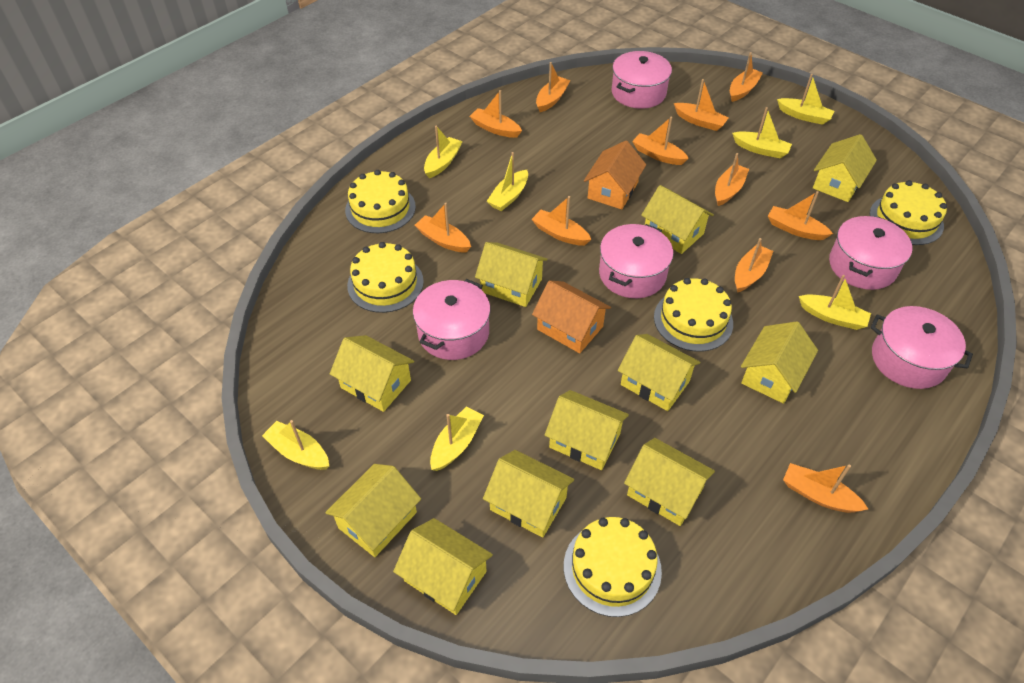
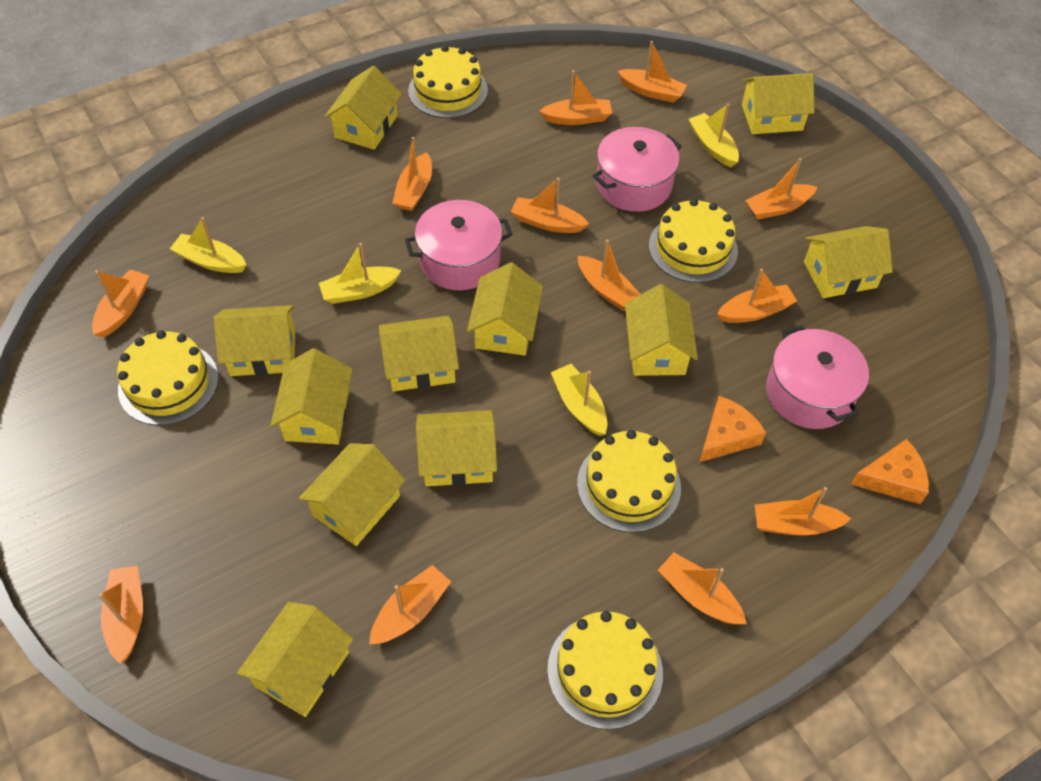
orange boat: [415,203,471,253] [470,90,522,138] [531,196,591,246] [536,62,571,112] [632,117,689,165] [674,79,728,131] [715,153,749,206] [730,52,763,102] [735,238,773,293] [768,191,833,240] [783,463,868,513] = 11 -> [92,270,149,337] [98,566,143,663] [369,565,451,645] [392,137,432,211] [511,178,589,233] [539,70,612,125] [578,240,641,311] [617,41,687,103] [658,552,747,624] [717,269,797,323] [745,158,817,220] [755,487,851,536] = 12
orange cheese: none = 0 -> [699,396,766,462] [850,439,929,504] = 2
orange house: [532,280,611,353] [584,141,646,210] = 2 -> none = 0
pink pot: [413,279,490,360] [599,224,673,298] [611,51,672,109] [829,216,912,290] [870,306,973,389] = 5 -> [405,200,513,290] [593,127,681,212] [766,325,869,429] = 3
yellow boat: [262,420,329,470] [424,126,463,178] [430,406,484,471] [487,152,528,211] [732,107,792,158] [777,74,834,125] [799,275,871,330] = 7 -> [170,217,246,273] [319,243,402,304] [551,364,608,436] [689,103,739,167] = 4

